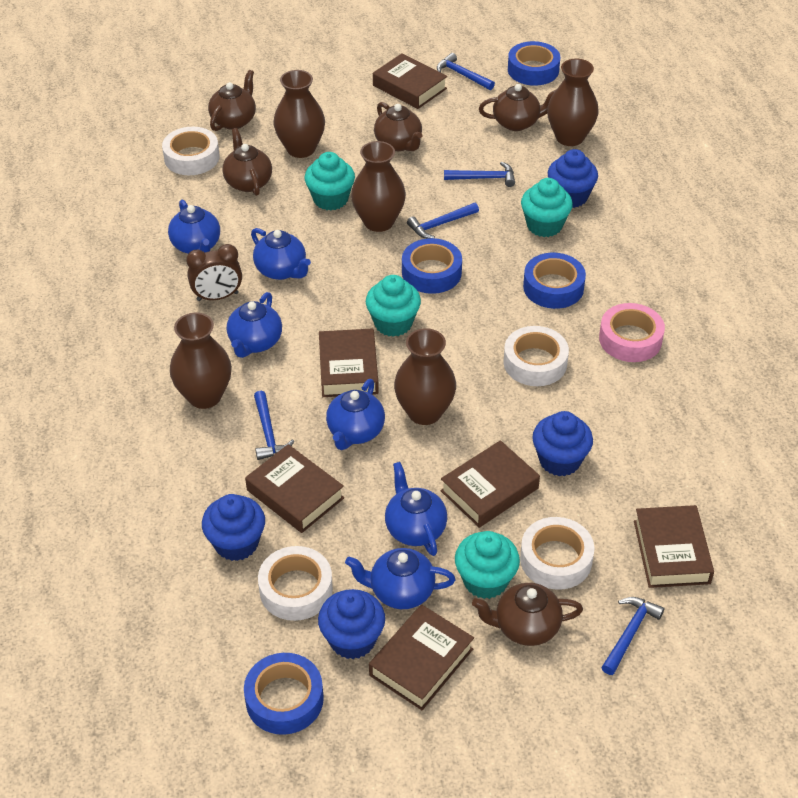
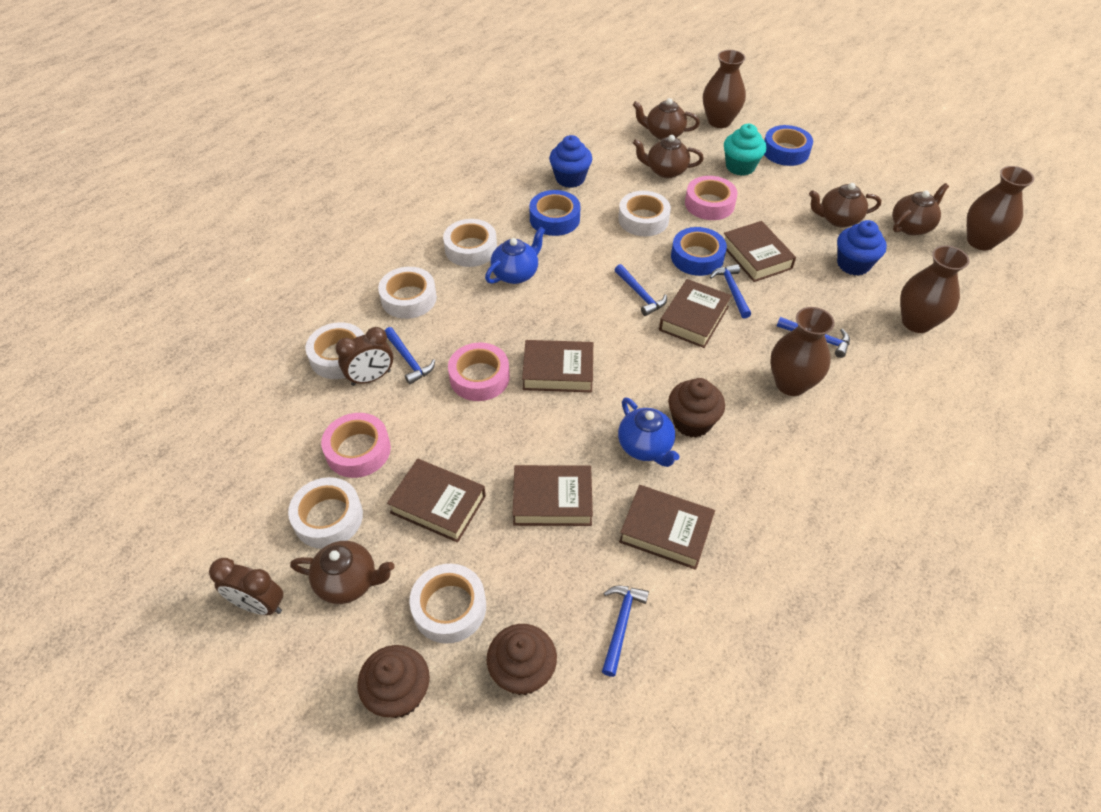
blue cupcake: [202,494,265,561] [318,589,385,659] [532,411,593,476] [548,149,598,208] = 4 -> [549,135,592,188] [837,220,887,276] = 2
blue tape: [244,653,324,735] [402,238,462,294] [508,41,560,86] [523,253,586,309] = 4 -> [529,190,580,236] [671,227,727,276] [764,125,813,166] = 3
blue teapot: [168,200,220,254] [227,292,282,358] [251,228,311,280] [326,379,385,450] [345,548,455,609] [385,462,447,556] = 6 -> [485,227,545,284] [618,397,680,467] = 2
brown clock: [186,244,242,301] = 1 -> [209,558,283,615] [335,327,393,386] = 2
brown cupcake: none = 0 -> [357,645,430,718] [487,624,557,695] [668,378,725,437] = 3
brown vase: [170,313,232,409] [274,70,325,158] [351,141,406,232] [394,328,456,425] [547,59,599,146] = 5 -> [703,50,746,128] [770,307,835,396] [900,245,969,333] [967,166,1034,250] = 4
pink tape: [599,303,665,362] = 1 -> [321,413,391,478] [448,343,510,401] [685,176,738,220] = 3
turquoise cupcake: [304,152,355,210] [366,275,421,337] [455,531,520,599] [521,178,573,237] = 4 -> [724,124,767,176] = 1
white tape: [162,127,219,175] [258,546,333,621] [503,326,569,386] [520,517,594,590] = 4 -> [288,477,363,549] [305,322,364,379] [378,267,437,319] [409,564,486,644] [443,219,497,267] [618,191,671,236] = 6

